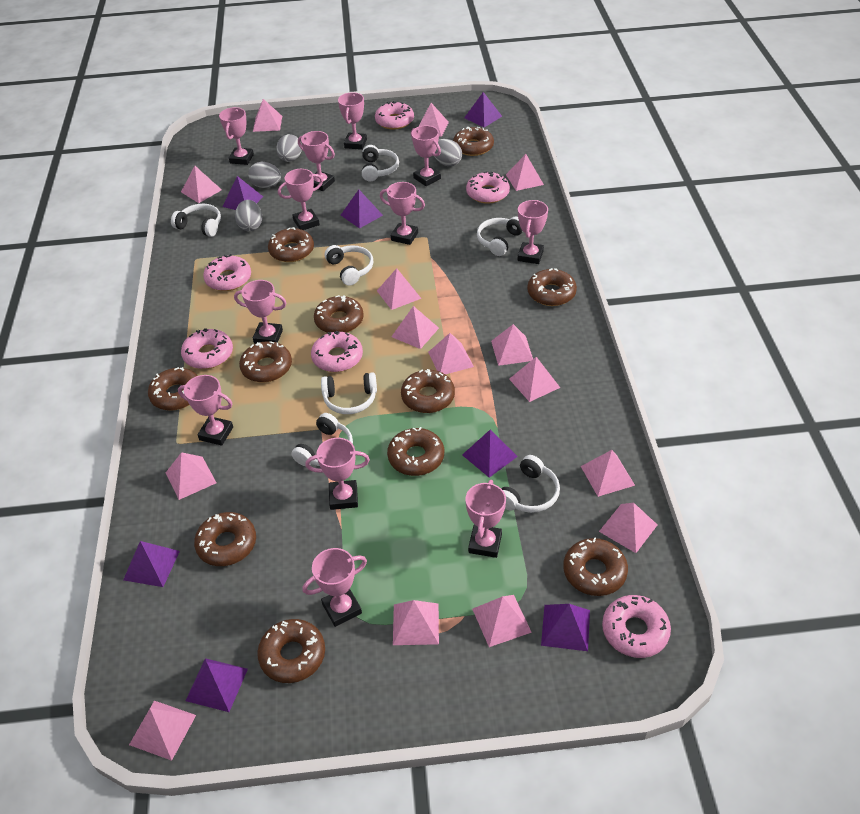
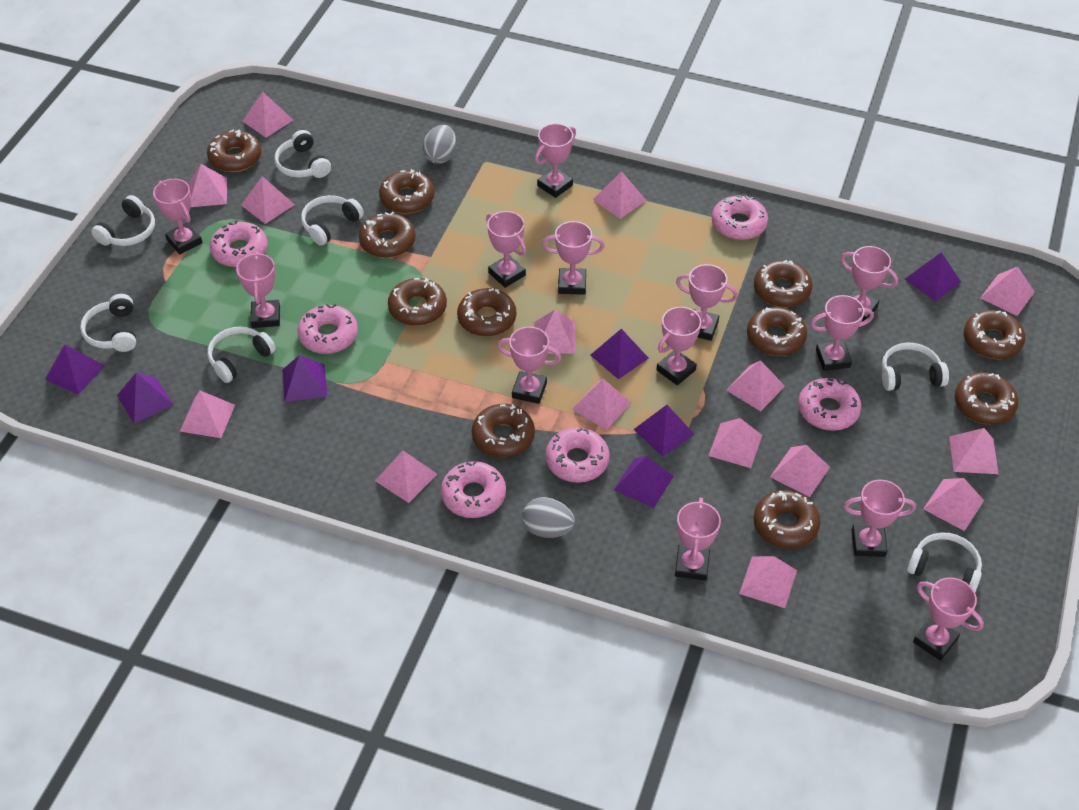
grey egg: [235,200,262,231] [248,162,281,188] [276,134,302,162] [434,139,462,166] = 4 -> [423,125,456,164] [522,497,575,538] = 2
pink trophy: [178,375,233,446] [219,107,254,165] [234,280,286,344] [278,169,323,230] [298,131,335,191] [302,548,367,627] [305,438,370,510] [338,92,367,150] [380,182,425,245] [411,125,441,186] [465,480,506,558] [518,200,548,264] = 12 -> [153,179,203,254] [236,252,280,328] [486,211,526,288] [497,327,561,404] [535,123,576,198] [542,221,604,295] [656,307,703,385] [675,497,721,581] [676,264,738,341] [811,295,874,371] [841,246,898,322] [844,480,916,557] [913,577,984,661] = 13

